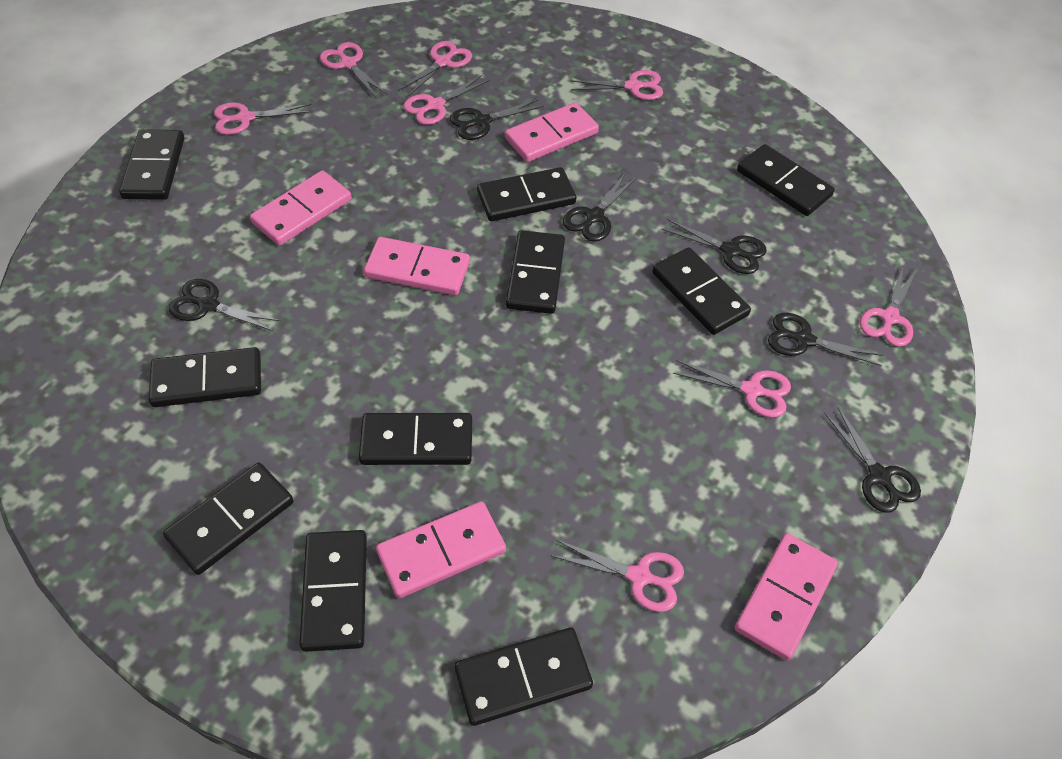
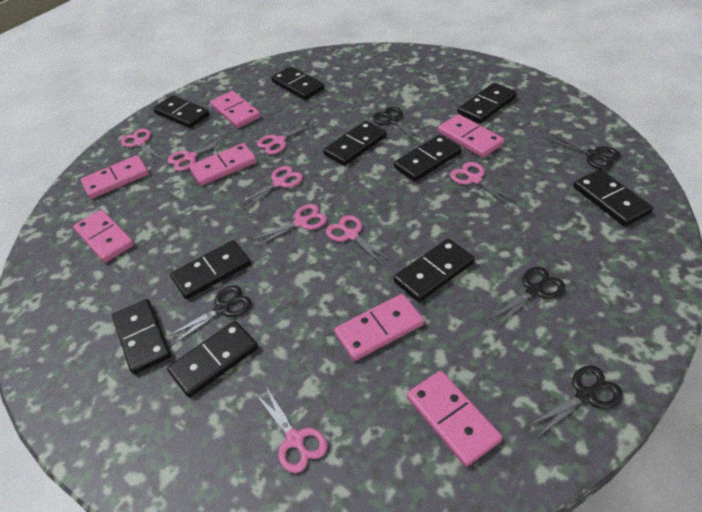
black scissors: [169,279,281,331] [450,99,544,140] [563,174,637,242] [662,219,767,274] [768,313,883,366] [824,407,921,513] = 6 -> [167,285,251,345] [373,107,424,143] [488,267,565,328] [527,365,623,438] [546,133,621,170] = 5
pink domino: [250,170,352,246] [364,237,470,295] [376,501,506,598] [505,102,599,162] [734,533,838,661] = 5 -> [73,209,134,263] [81,155,149,199] [189,143,257,186] [210,91,261,128] [334,294,424,361] [407,371,502,467] [438,114,504,158] = 7

